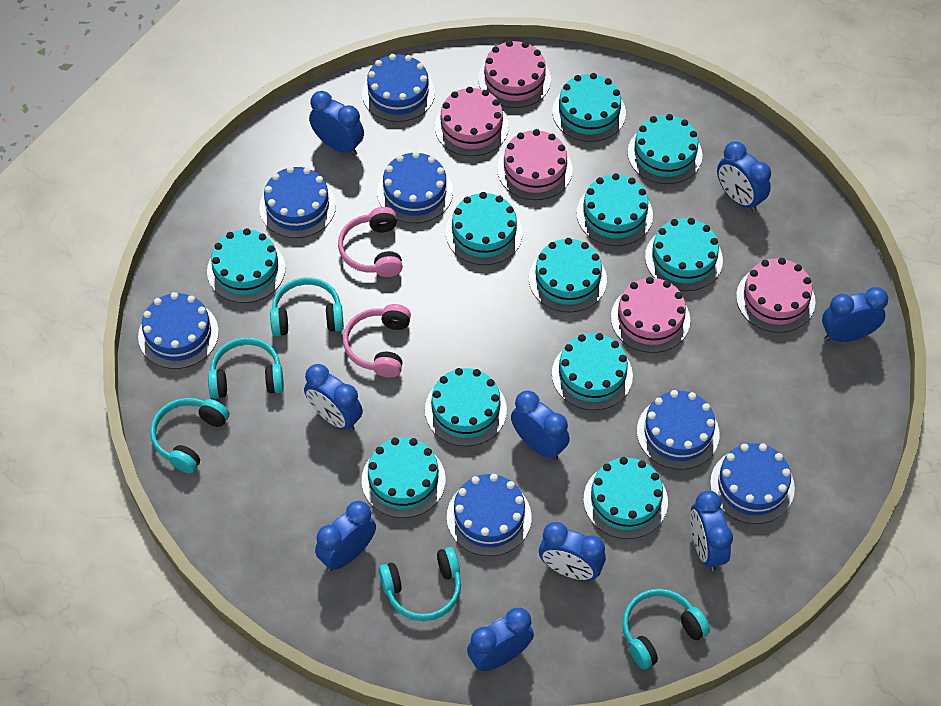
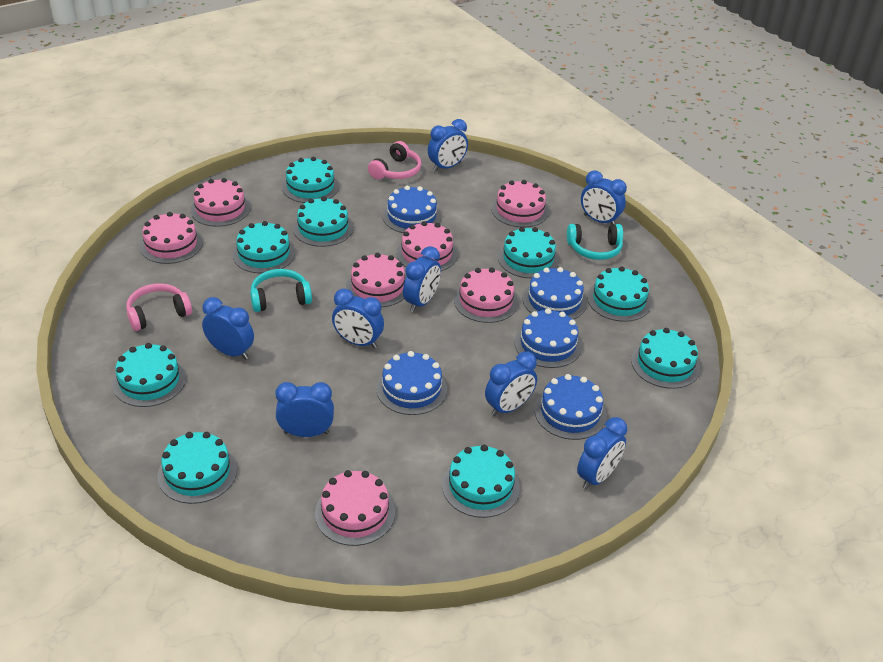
blue cake: [138,292,219,369] [259,166,336,238] [362,54,435,122] [377,151,453,223] [447,474,532,556] [637,390,720,470] [710,443,795,524] = 7 -> [376,351,447,415] [383,186,441,233] [515,308,582,368] [523,267,587,320] [534,374,607,440] = 5
blue clock: [304,364,363,432] [309,91,364,156] [315,501,376,571] [467,608,534,671] [511,391,570,460] [539,522,606,581] [690,491,733,571] [717,141,771,212] [822,287,888,342] = 9 -> [202,297,254,360] [275,382,334,437] [332,289,384,349] [403,246,441,312] [428,119,468,172] [485,352,537,417] [577,417,627,490] [581,170,627,225] = 8
pink cake: [435,87,509,156] [478,40,551,108] [497,129,573,200] [611,277,690,353] [736,258,816,333] = 5 -> [140,212,203,264] [190,178,250,227] [315,470,395,546] [346,253,406,307] [396,221,458,271] [454,267,518,323] [491,180,549,227] = 7
turquoise cake: [207,228,286,303] [362,437,446,518] [425,368,507,446] [446,192,523,265] [529,238,607,312] [552,73,626,142] [552,333,633,410] [576,173,653,246] [583,457,668,539] [628,114,703,184] [645,218,723,291] = 11 -> [112,343,186,407] [158,432,237,504] [233,221,295,273] [282,157,339,203] [293,197,353,247] [442,445,520,518] [498,227,559,278] [587,266,651,322] [631,328,700,389] = 9
turquoise headphones: [150,398,229,473] [208,338,284,399] [270,277,344,336] [379,547,461,621] [622,589,710,669] = 5 -> [250,269,312,312] [567,224,623,260] = 2

